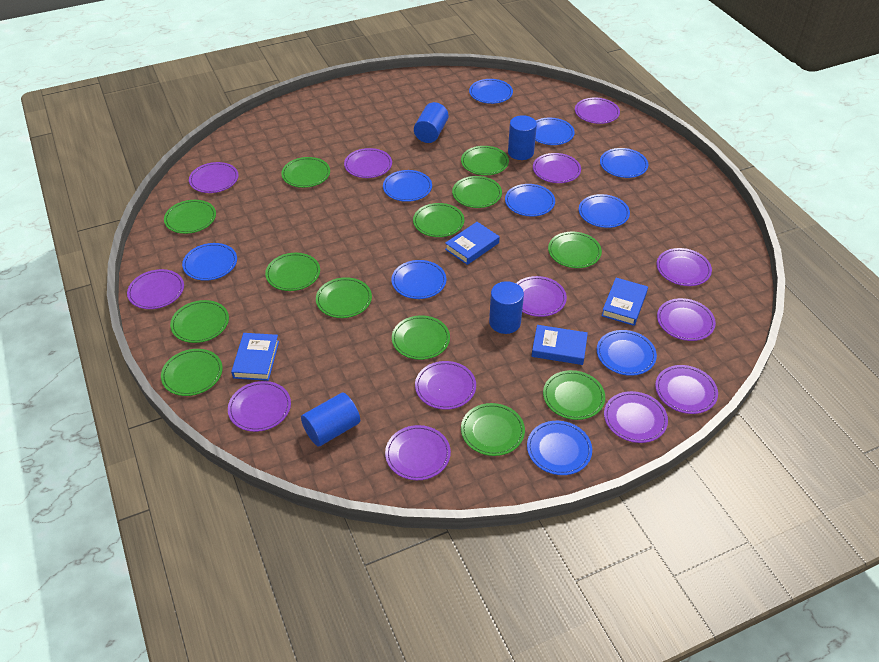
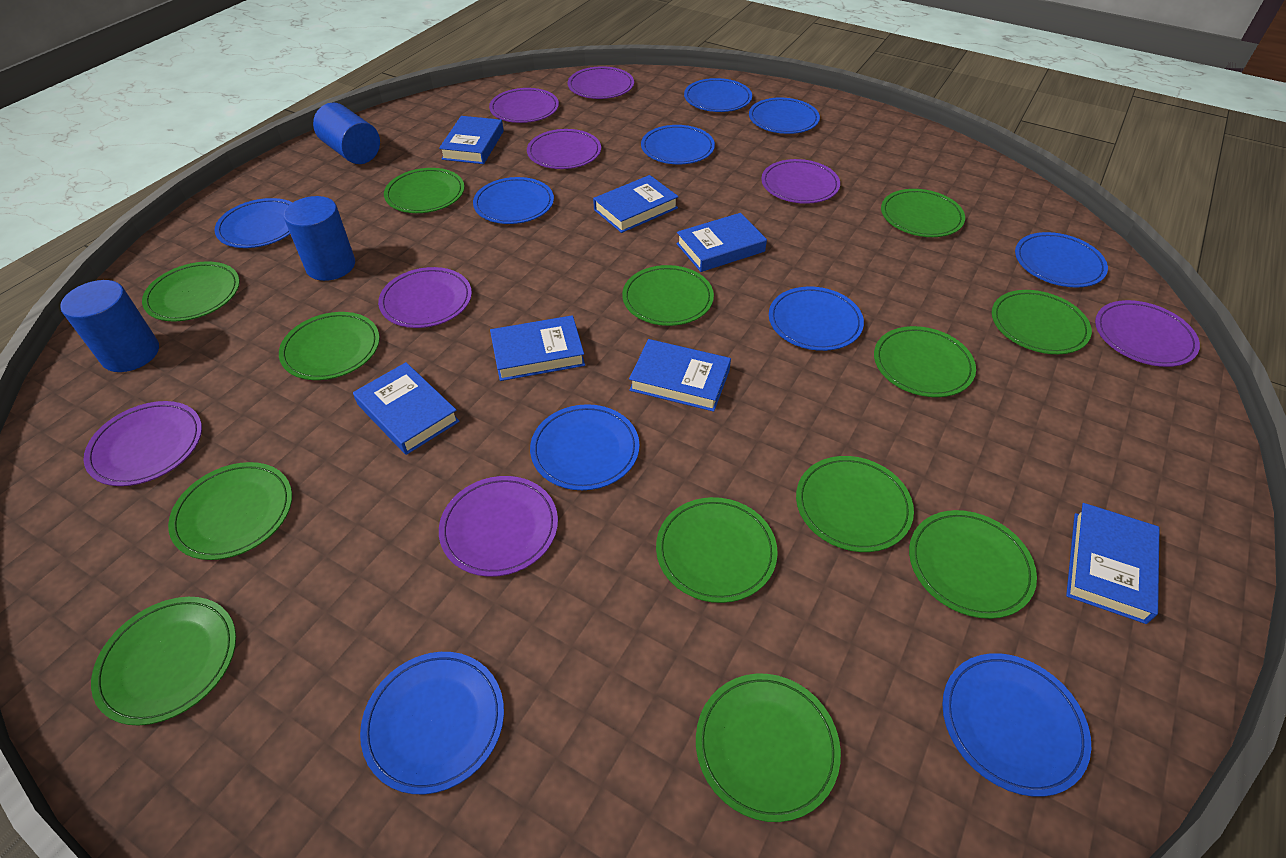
blue book: [231,333,279,381] [445,222,500,265] [532,325,588,365] [601,278,648,326] = 4 -> [353,362,460,455] [439,116,504,164] [490,315,585,381] [593,175,679,233] [629,339,731,412] [676,213,767,272] [1066,503,1159,624] = 7
blue cylinder: [301,393,360,447] [414,102,448,143] [489,281,524,334] [508,115,537,160] = 4 -> [60,280,159,372] [284,196,355,281] [313,102,380,164] = 3
purple plate: [127,269,184,309] [189,162,239,193] [228,381,291,432] [344,148,392,178] [385,425,451,480] [415,361,476,410] [516,276,567,317] [533,153,581,183] [575,98,620,124] [604,391,668,443] [655,365,718,414] [657,248,712,286] [657,298,716,341] = 13 -> [84,401,202,486] [378,267,472,328] [439,476,558,577] [489,88,559,123] [527,129,601,169] [568,66,634,99] [761,159,840,204] [1095,300,1200,367] = 8

